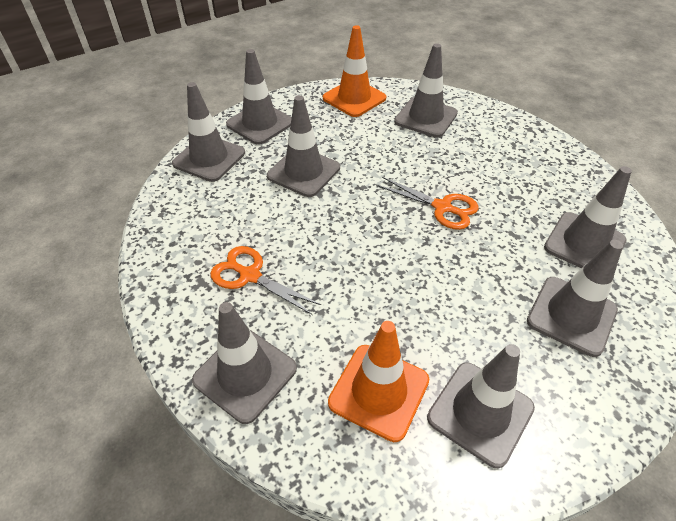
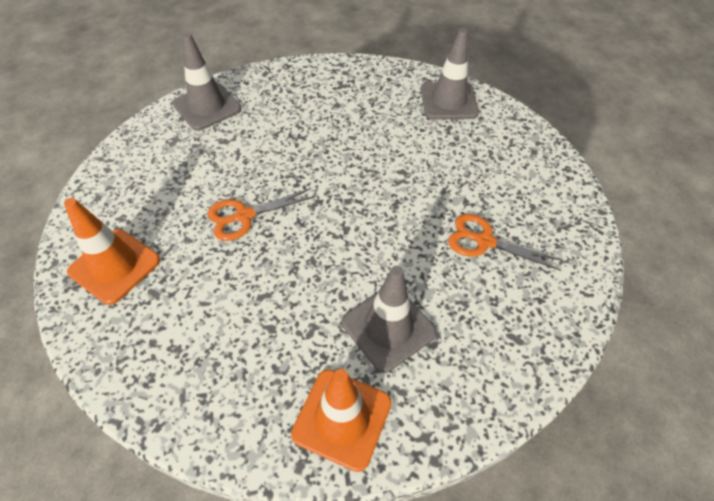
grey traffic cone: [172,82,245,182] [192,302,297,424] [226,49,292,145] [267,95,340,197] [394,43,458,137] [427,344,535,468] [527,240,623,357] [544,166,632,268] = 8 -> [172,33,241,131] [342,266,436,373] [421,28,479,120] = 3

